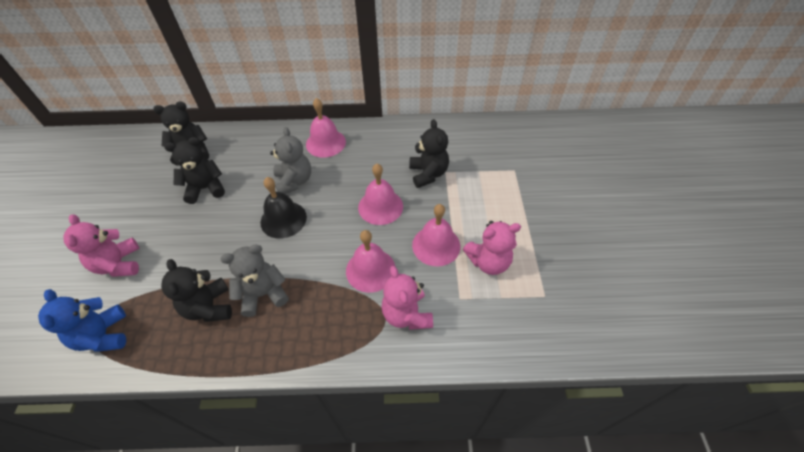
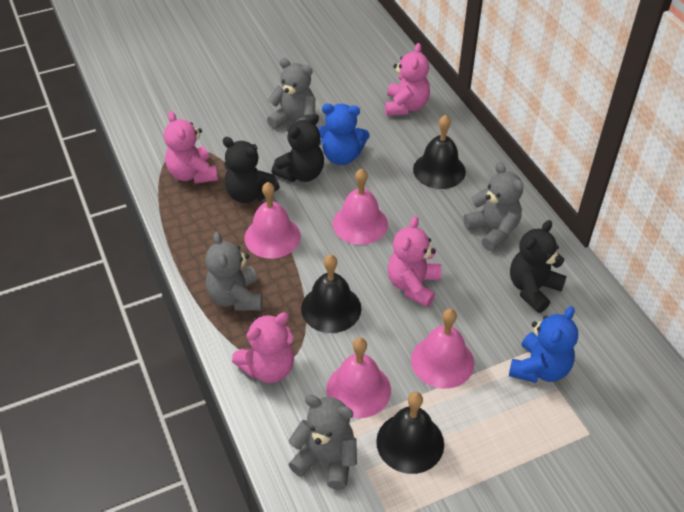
black bell: [261,177,307,239] = 1 -> [301,254,361,333] [376,392,444,474] [413,115,466,189] = 3
black teddy bear: [153,102,209,165] [161,259,232,322] [164,137,225,204] [409,119,449,188] = 4 -> [223,137,280,203] [272,114,324,182] [510,220,567,313] = 3
blue teddy bear: [38,289,126,352] = 1 -> [318,104,370,165] [509,306,578,383] = 2
grey teddy bear: [221,244,289,317] [270,127,311,194] = 2 -> [205,232,262,311] [267,58,315,129] [288,395,357,490] [464,162,523,251] = 4
pink teddy bear: [63,214,139,277] [382,266,433,330] [463,221,521,275] = 3 -> [164,111,218,184] [232,312,294,383] [385,43,430,116] [388,216,441,307] = 4

